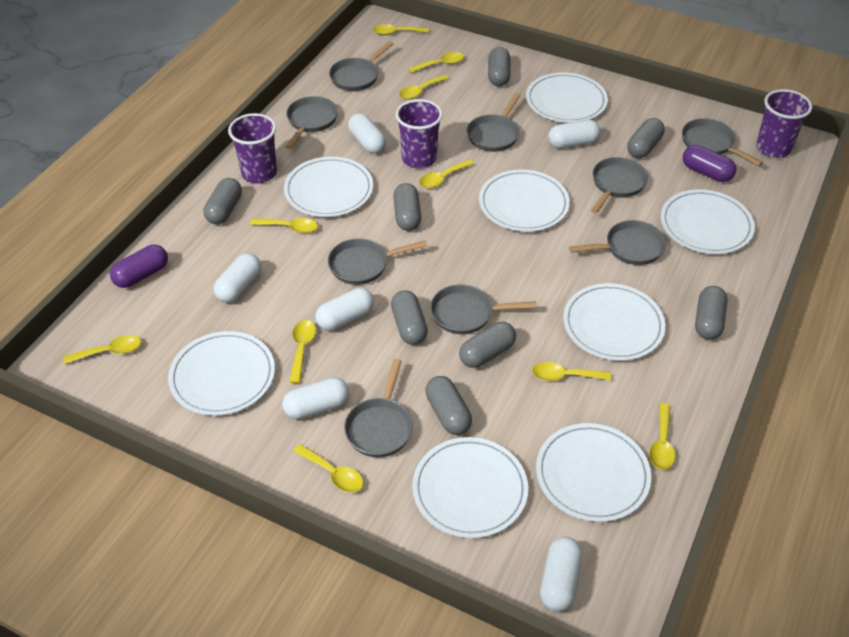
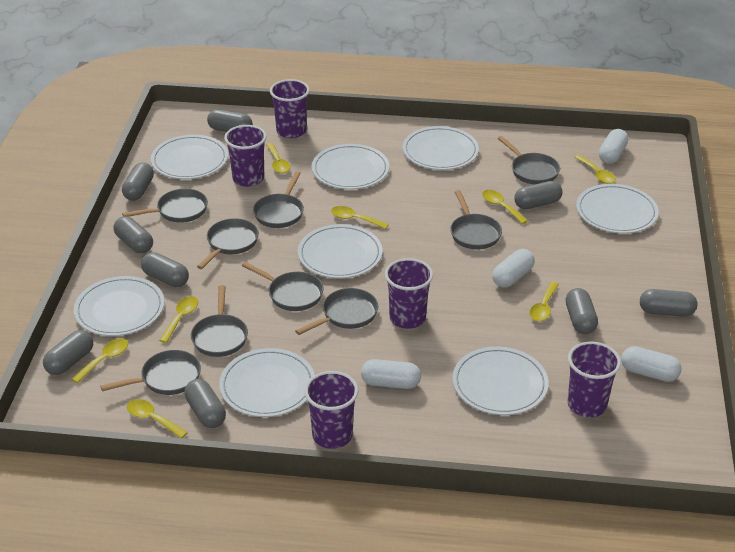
grey capsule: [203,178,242,224] [391,290,428,345] [393,183,421,231] [425,376,472,435] [459,322,516,368] [488,47,510,86] [627,118,665,158] [695,286,728,340] = 8 -> [43,330,93,375] [113,216,153,253] [122,162,154,201] [141,252,189,287] [184,379,226,428] [207,109,253,132] [514,181,562,209] [566,288,598,334] [640,289,698,317] = 9
purple capsule: [110,245,168,288] [683,145,736,182] = 2 -> none = 0
purple cup: [228,113,277,183] [396,99,443,168] [756,89,812,158] = 3 -> [224,125,267,187] [270,79,310,138] [304,371,358,449] [385,258,433,329] [568,341,621,417] = 5
white capsule: [214,253,261,303] [282,377,349,419] [315,288,374,330] [348,113,386,154] [540,537,582,611] [548,120,601,149] = 6 -> [361,359,421,389] [492,249,535,288] [599,129,628,164] [621,346,682,382] = 4
yellow spoon: [63,335,141,364] [250,218,318,233] [290,320,316,383] [293,444,363,492] [373,24,429,35] [399,75,449,100] [408,52,464,73] [419,159,474,188] [532,362,611,381] [649,403,675,470] = 10 -> [72,338,128,383] [127,399,188,438] [159,296,198,343] [266,143,290,173] [331,206,389,229] [482,190,528,224] [529,282,559,321] [574,155,616,184] = 8

